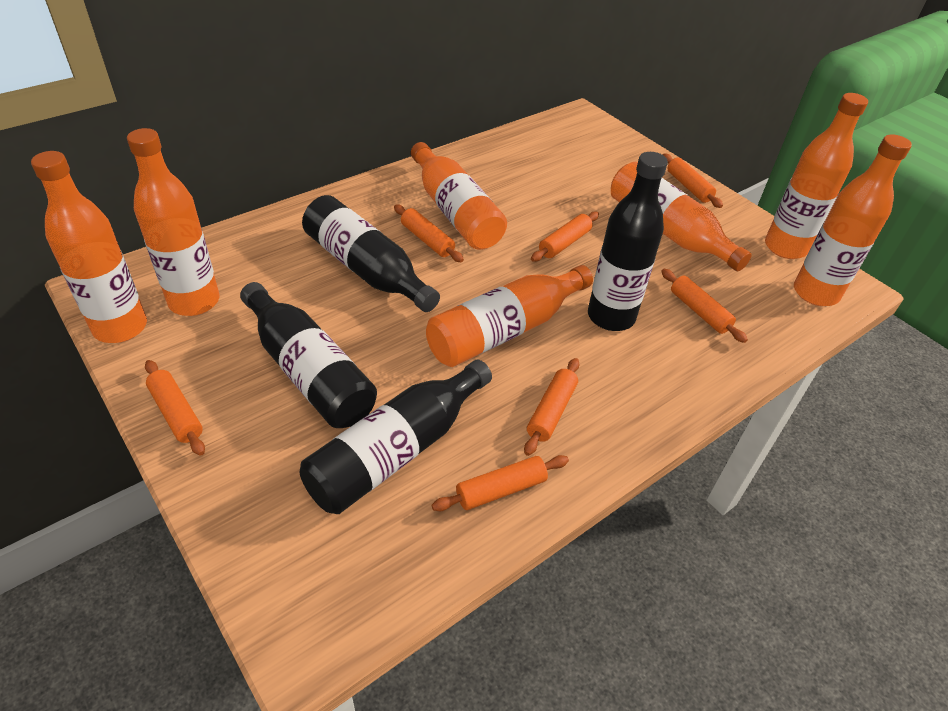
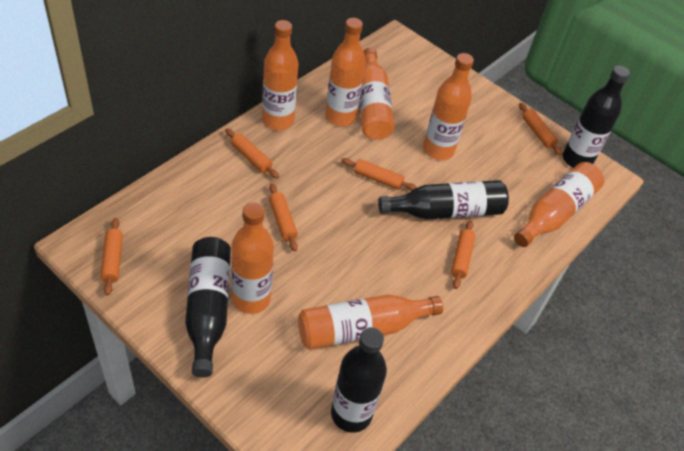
orange rolling pin: [145,360,205,456] [394,204,464,262] [432,455,569,511] [524,358,580,456] [531,211,599,262] [661,269,748,343] [662,153,723,208] = 7 -> [100,218,123,295] [225,129,279,179] [269,183,298,252] [341,158,417,191] [451,220,475,289] [519,103,562,156] = 6

